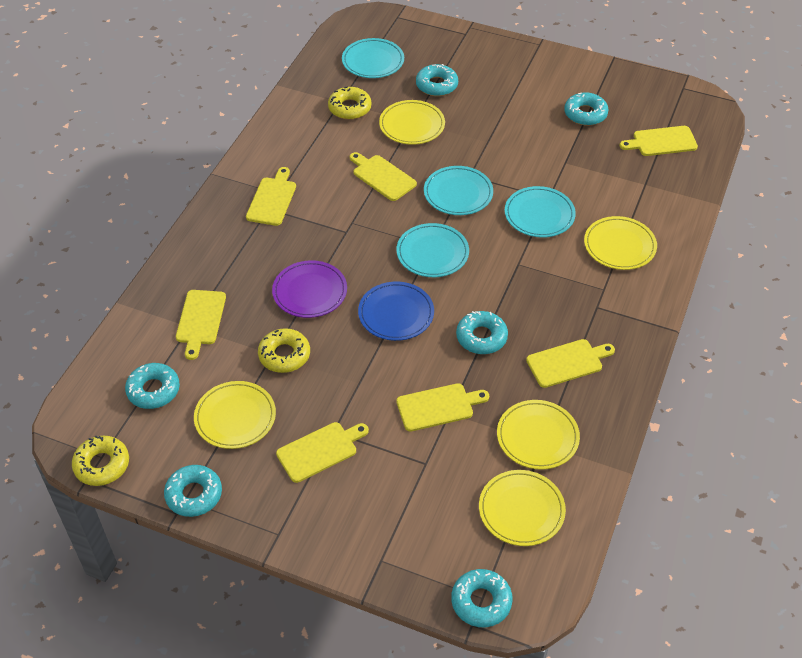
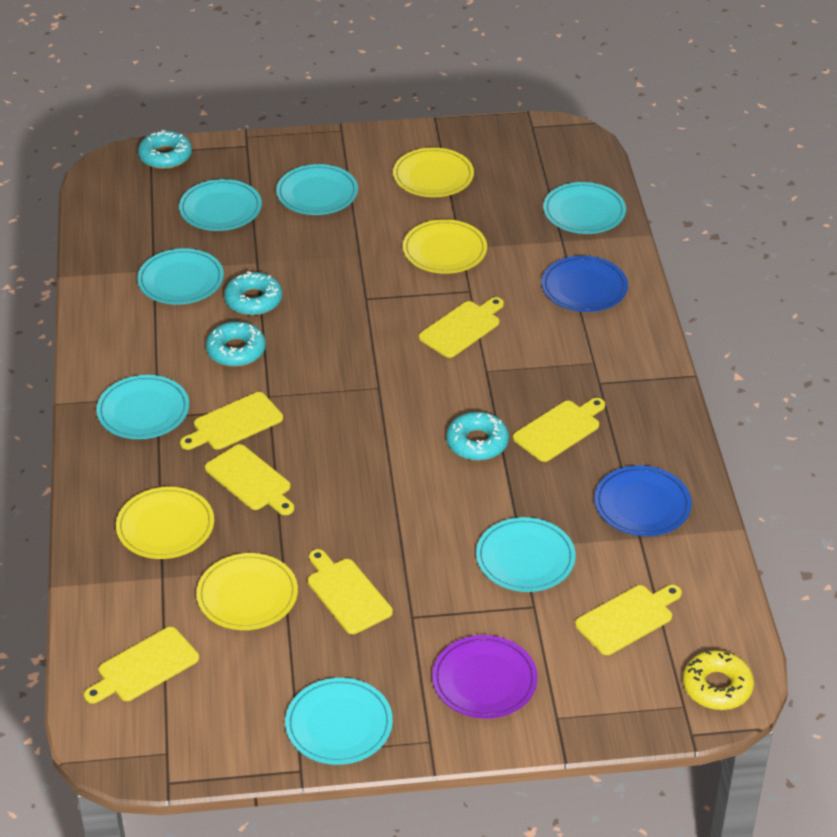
blue plate: [358,282,434,341] = 1 -> [542,256,628,312] [594,465,692,536] = 2
turquoise donut: [125,363,180,409] [164,465,222,517] [416,64,458,96] [451,569,513,627] [456,311,508,354] [564,93,608,126] = 6 -> [138,130,192,169] [206,322,266,367] [224,271,282,316] [446,412,509,461] = 4
turquoise plate: [342,38,404,78] [396,223,469,277] [424,166,493,215] [505,186,576,238] = 4 -> [96,375,189,439] [137,248,224,304] [179,179,262,231] [276,164,358,215] [285,678,393,765] [476,517,576,592] [543,182,626,234] = 7
yellow donut: [72,436,129,486] [258,329,310,373] [328,87,371,120] = 3 -> [683,650,754,710] = 1
yellow plate: [194,381,276,449] [379,100,445,145] [479,470,566,546] [497,400,580,470] [584,216,657,270] = 5 -> [116,487,214,559] [196,553,298,630] [393,147,474,197] [403,219,487,274] = 4

